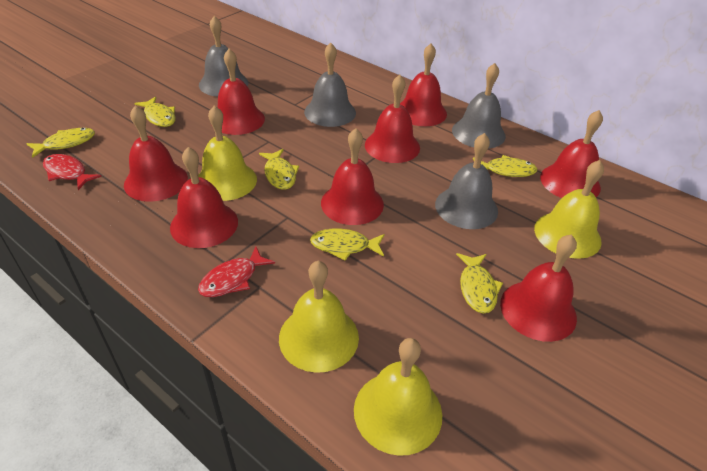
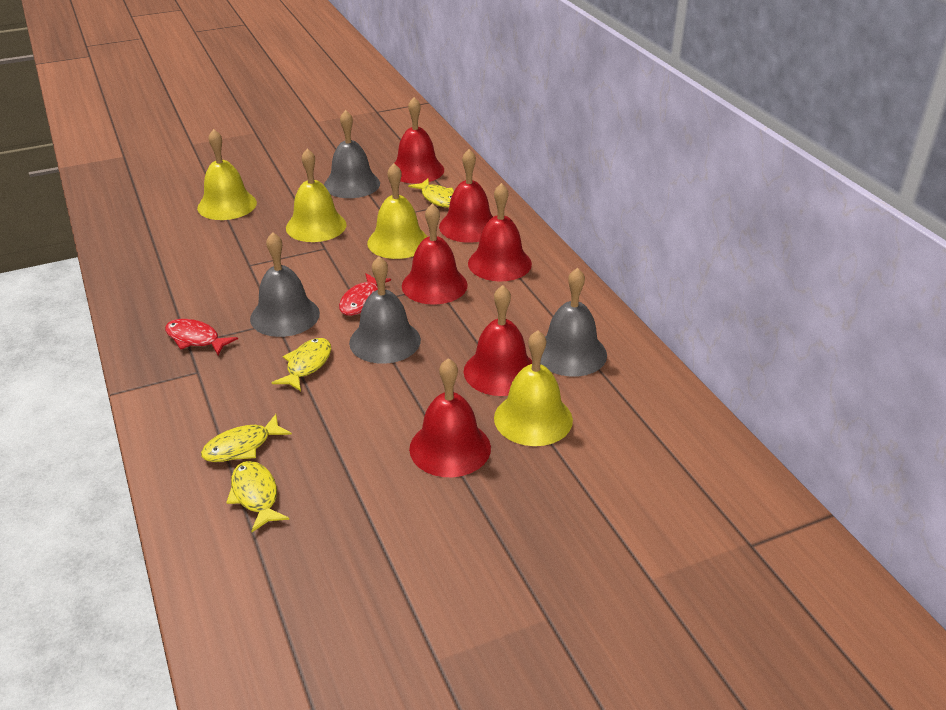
red bell: [124,105,188,202] [170,147,238,248] [211,49,265,135] [321,128,384,225] [365,75,420,163] [400,43,447,126] [500,234,577,342] [540,110,603,198] = 8 -> [394,97,444,184] [402,204,468,305] [409,358,491,477] [439,149,493,243] [464,285,532,396] [468,183,532,282] = 6
yellow fish: [26,128,95,158] [134,96,176,127] [259,149,299,190] [310,228,385,261] [456,253,503,314] [473,155,537,177] = 6 -> [201,414,292,462] [226,461,289,532] [272,338,331,391] [408,179,454,208] = 4

